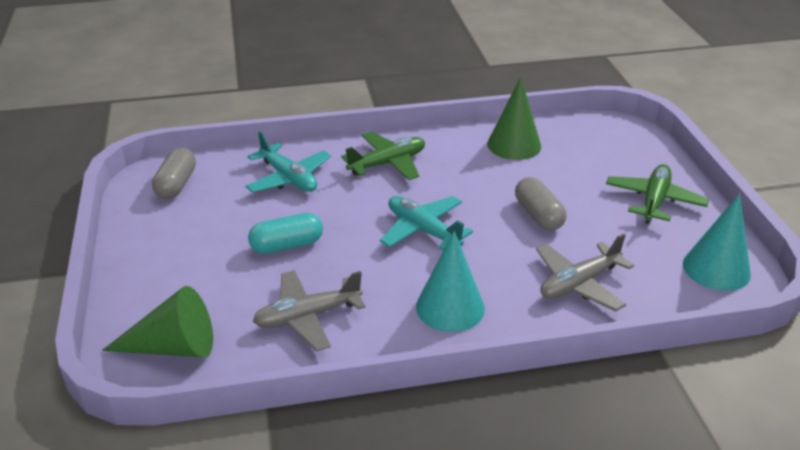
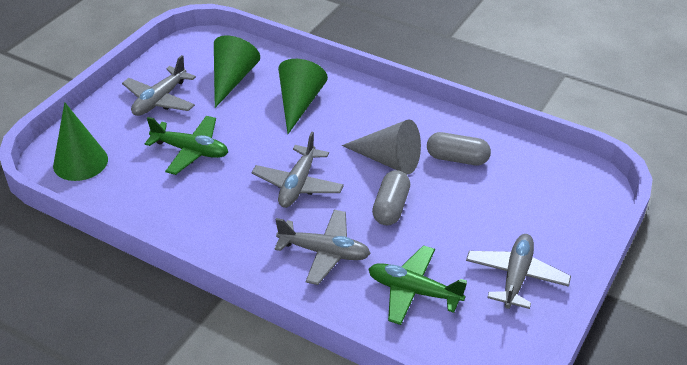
green cone: [102,286,213,358] [487,77,541,160] = 2 -> [53,102,108,181] [214,35,260,108] [278,59,328,134] = 3
grey cone: none = 0 -> [342,119,421,174] = 1
grey plane: [253,270,366,351] [536,233,634,311] = 2 -> [122,55,196,116] [251,132,344,208] [274,210,371,285] [466,234,571,309] = 4
turquoise capsule: [248,213,323,254] = 1 -> none = 0
turquoise cone: [416,231,485,332] [683,194,751,291] = 2 -> none = 0
turquoise plane: [245,131,331,193] [380,196,473,251] = 2 -> none = 0

